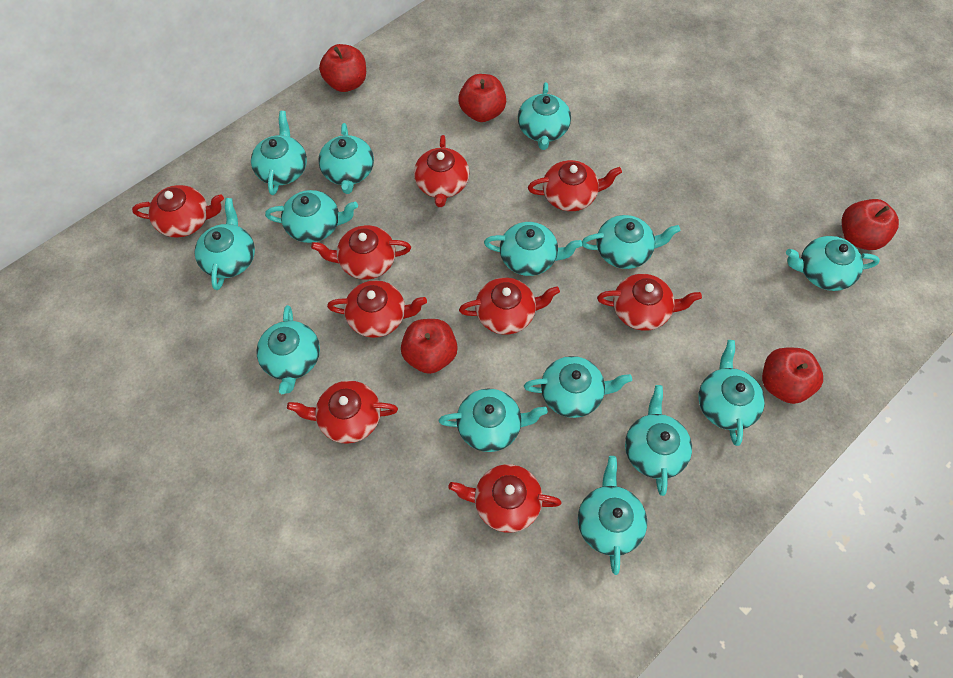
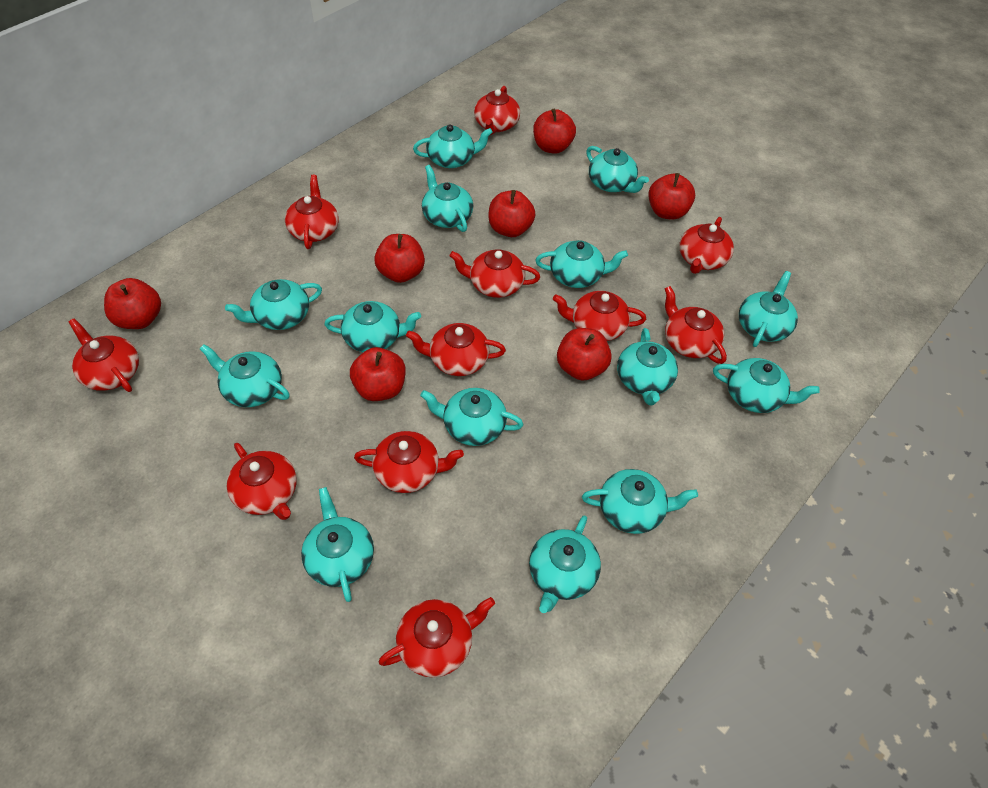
red apple: [319,44,366,92] [401,319,458,374] [458,74,506,122] [762,348,823,404] [842,199,899,250] = 5 -> [104,278,161,329] [350,347,406,401] [374,234,425,283] [488,190,536,237] [533,109,576,154] [557,328,612,381] [648,173,695,220] = 7
red teapot: [132,185,224,238] [287,380,398,444] [311,225,411,280] [327,280,427,338] [414,135,469,207] [448,464,562,533] [459,277,560,335] [528,160,622,211] [597,274,702,331] = 9 -> [69,318,139,392] [227,443,297,520] [285,175,339,249] [354,431,464,493] [379,597,495,678] [406,323,506,376] [449,249,540,298] [474,86,520,135] [553,291,646,341] [665,286,727,364] [679,217,734,274] = 11

